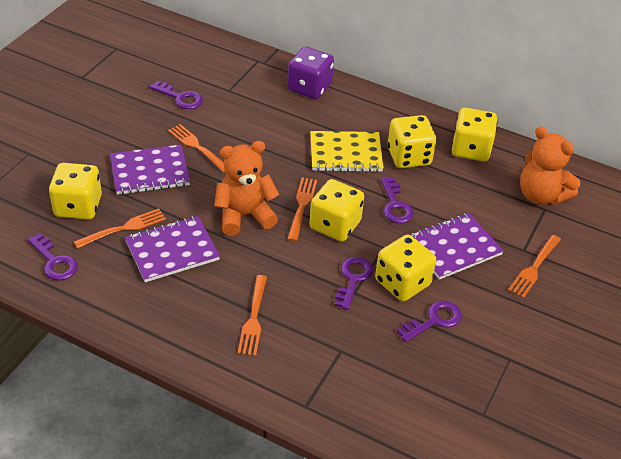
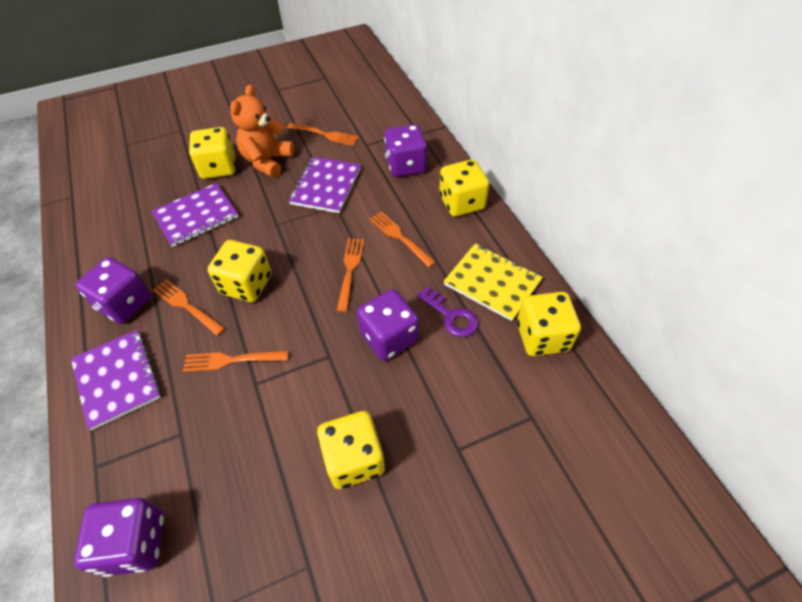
orange teddy bear: [214,141,280,236] [520,126,580,205] = 2 -> [230,84,294,178] = 1
purple dice: [288,47,334,99] = 1 -> [74,498,164,577] [76,257,152,324] [357,289,419,361] [384,124,427,177] = 4
purple key: [28,233,78,281] [150,81,203,109] [335,257,373,310] [381,177,414,223] [397,301,462,342] = 5 -> [417,287,478,337] = 1

